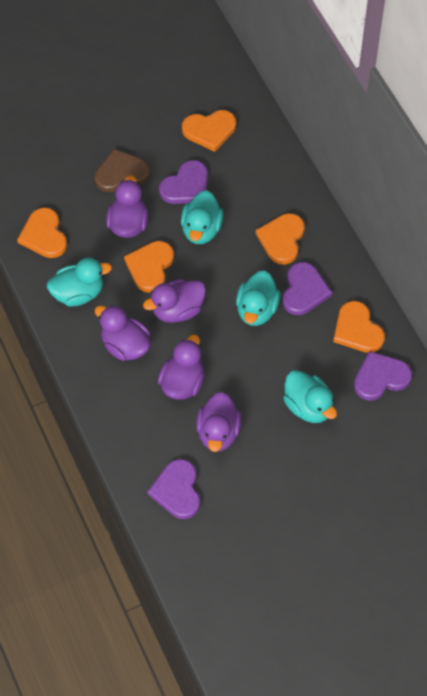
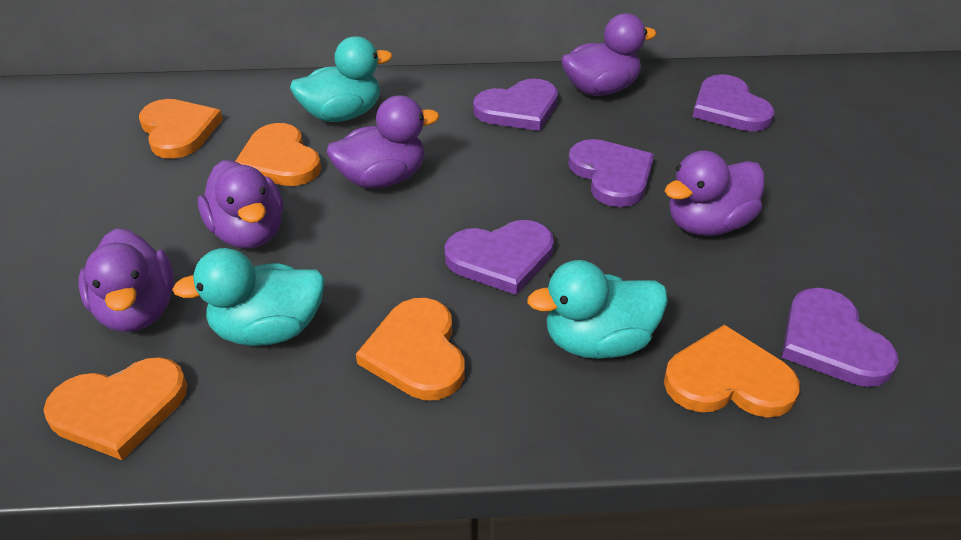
brown heart: [95,149,150,192] = 1 -> none = 0
purple heart: [147,459,200,519] [159,160,208,204] [282,262,332,315] [354,351,412,401] = 4 -> [445,220,554,295] [473,79,558,131] [568,139,654,207] [692,74,774,132] [782,288,899,387] = 5
turquoise duck: [47,257,112,306] [181,190,224,244] [236,270,280,326] [283,370,337,423] = 4 -> [172,248,325,346] [290,36,392,122] [527,260,668,359] = 3

